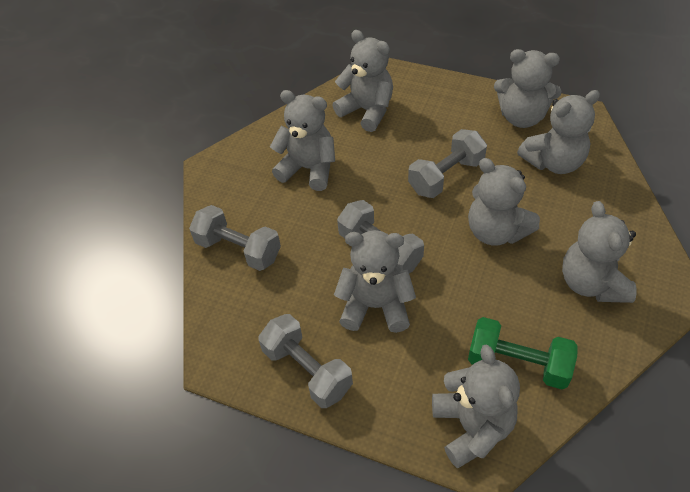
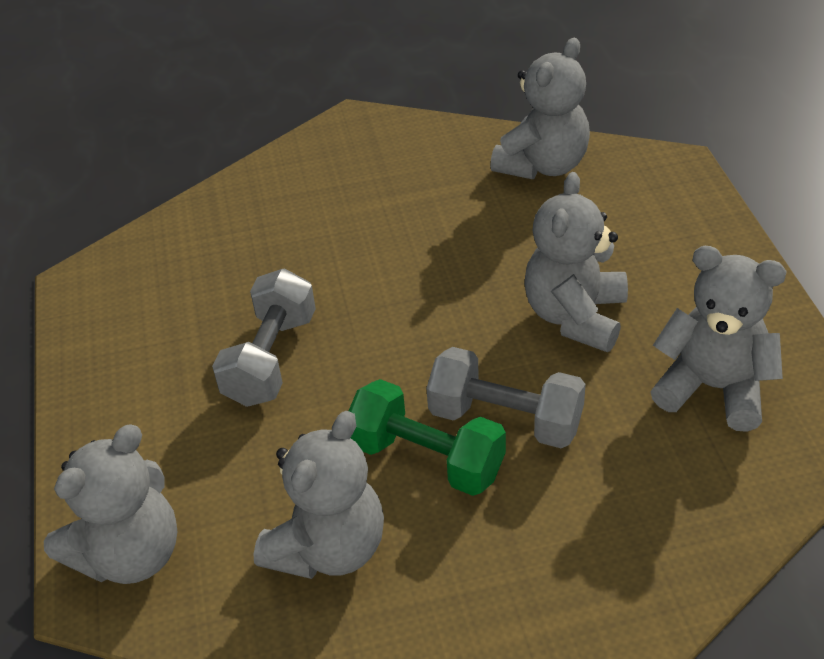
grey dumbbell: [189,205,281,271] [258,314,353,408] [337,200,424,273] [408,129,487,198] = 4 -> [212,268,316,407] [426,347,586,448] = 2
grey teddy bear: [270,90,335,191] [333,30,393,132] [334,230,416,333] [432,345,520,468] [468,158,540,245] [494,49,562,128] [517,90,600,174] [562,201,637,303] = 8 -> [44,424,177,584] [254,411,384,579] [490,38,590,179] [524,172,628,352] [650,246,787,432] = 5

